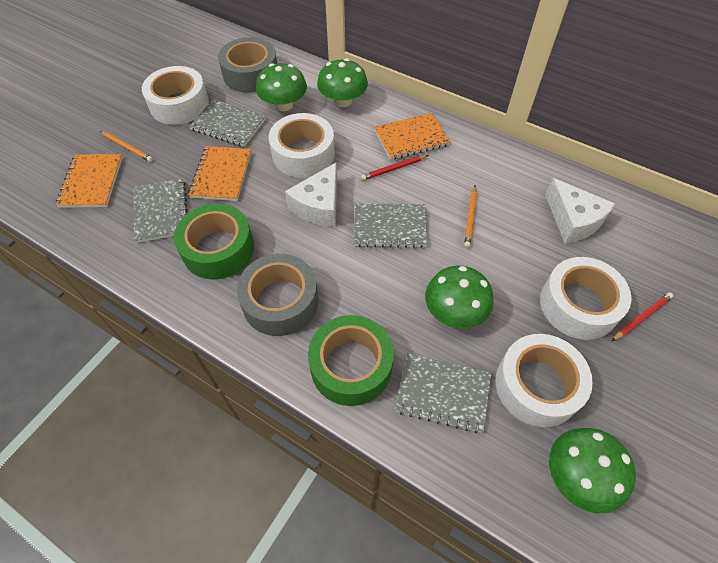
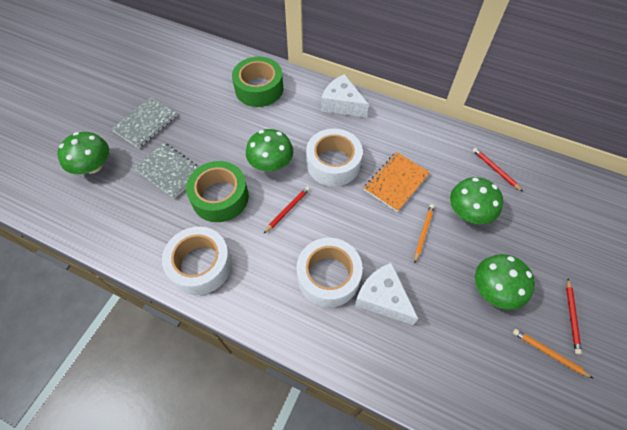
grey notebook: [133,179,188,243] [189,99,266,147] [354,203,428,248] [395,353,491,433] = 4 -> [112,97,177,148] [134,143,198,199] = 2
grey tape: [218,37,277,93] [237,254,318,336] = 2 -> none = 0
orange notebook: [56,154,123,208] [189,146,251,201] [374,113,450,160] = 3 -> [364,152,430,212] = 1
red pencil: [361,155,428,180] [612,292,673,341] = 2 -> [264,186,310,233] [473,148,523,192] [566,279,582,354] = 3
white tape: [142,66,209,125] [269,113,335,178] [495,334,593,427] [540,257,632,340] = 4 -> [162,227,232,295] [297,238,363,308] [306,129,363,186] = 3

